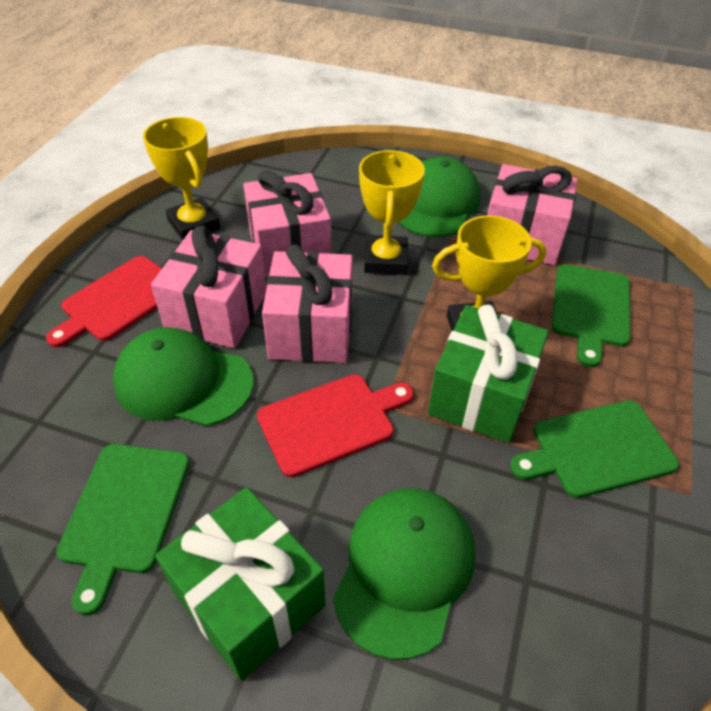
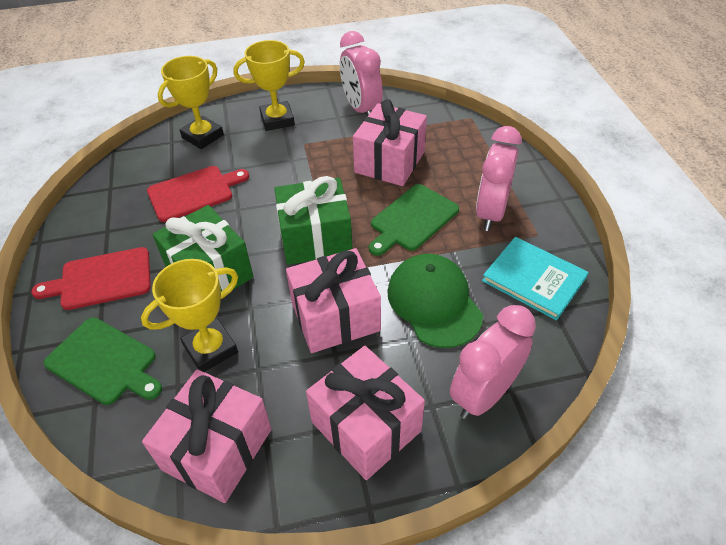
green cap: [113,327,254,426] [333,488,475,660] [398,157,481,237] = 3 -> [387,254,483,348] = 1
green cutting board: [56,444,190,616] [510,400,679,498] [551,264,631,367] = 3 -> [43,317,162,405] [369,184,459,256] = 2
pink clock: none = 0 -> [340,31,383,116] [450,305,536,419] [476,126,522,231] = 3
turquoise book: none = 0 -> [482,237,589,320] = 1

